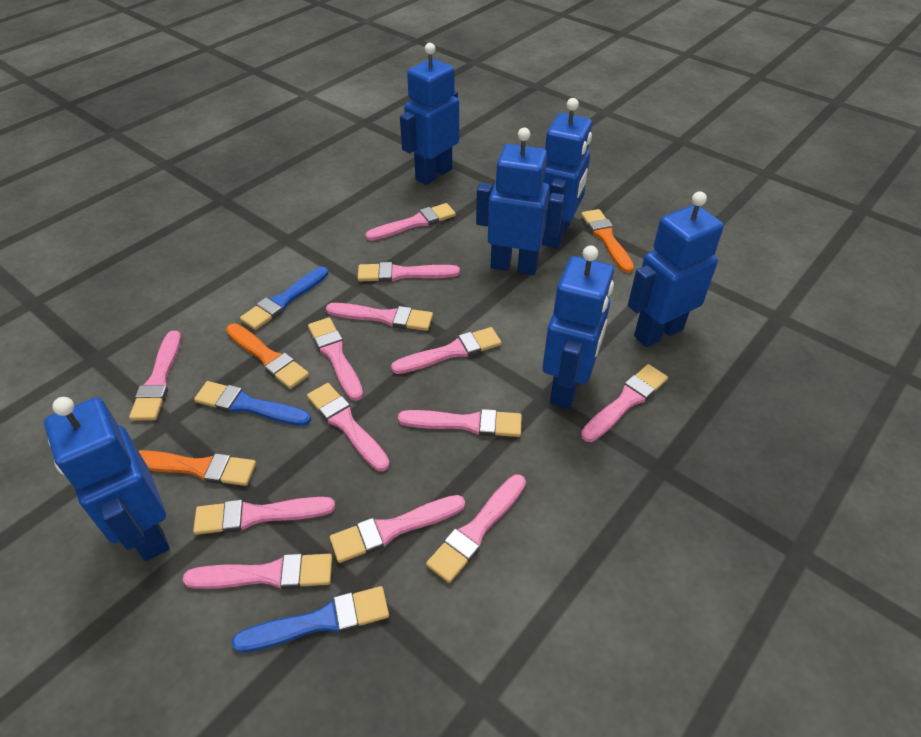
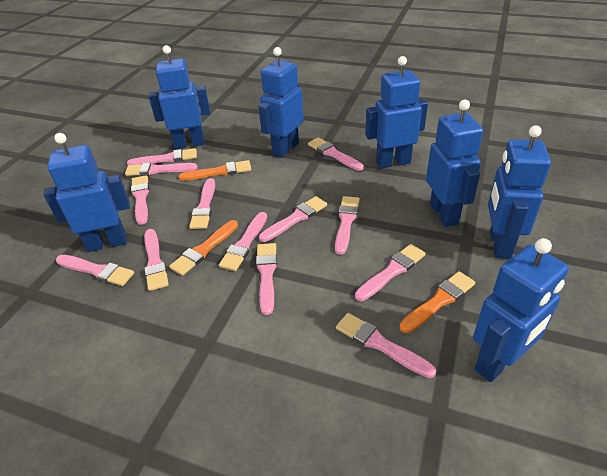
blue brush: [194,381,311,426] [232,586,389,652] [240,267,328,330] = 3 -> none = 0
blue robot: [44,397,169,561] [400,43,459,185] [476,128,564,275] [542,98,592,249] [542,245,614,409] [628,191,724,347] = 6 -> [44,133,130,252] [149,45,210,149] [258,47,303,158] [365,56,428,169] [426,100,483,227] [473,238,569,382] [488,125,551,259] = 7

